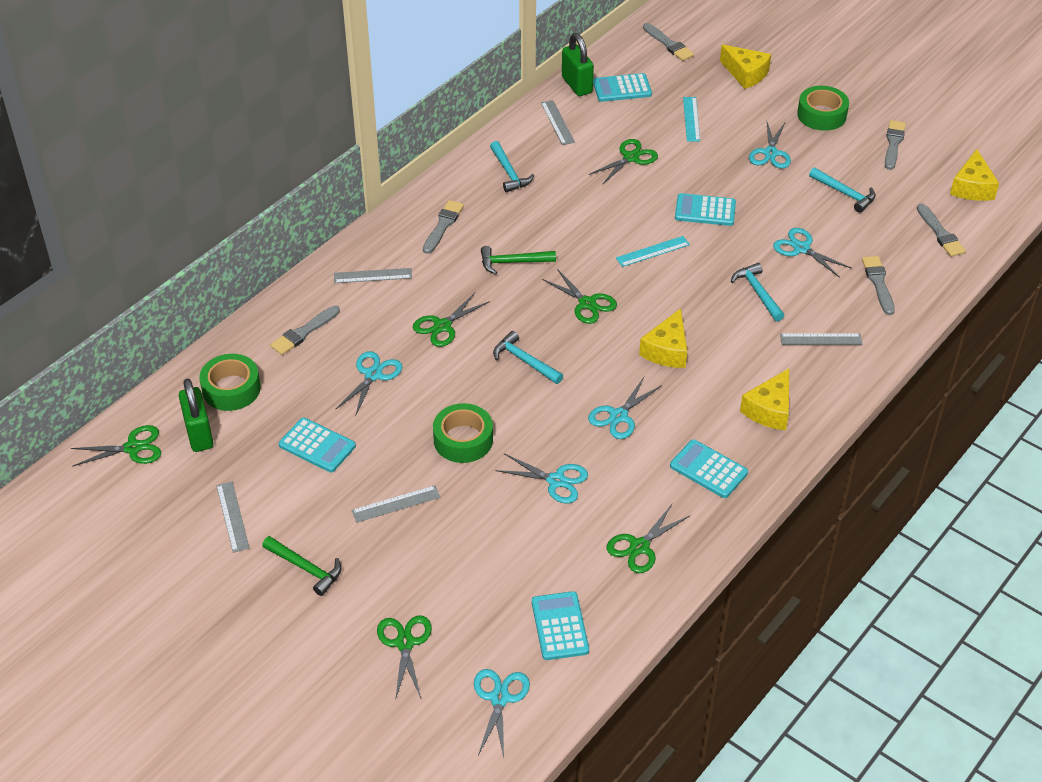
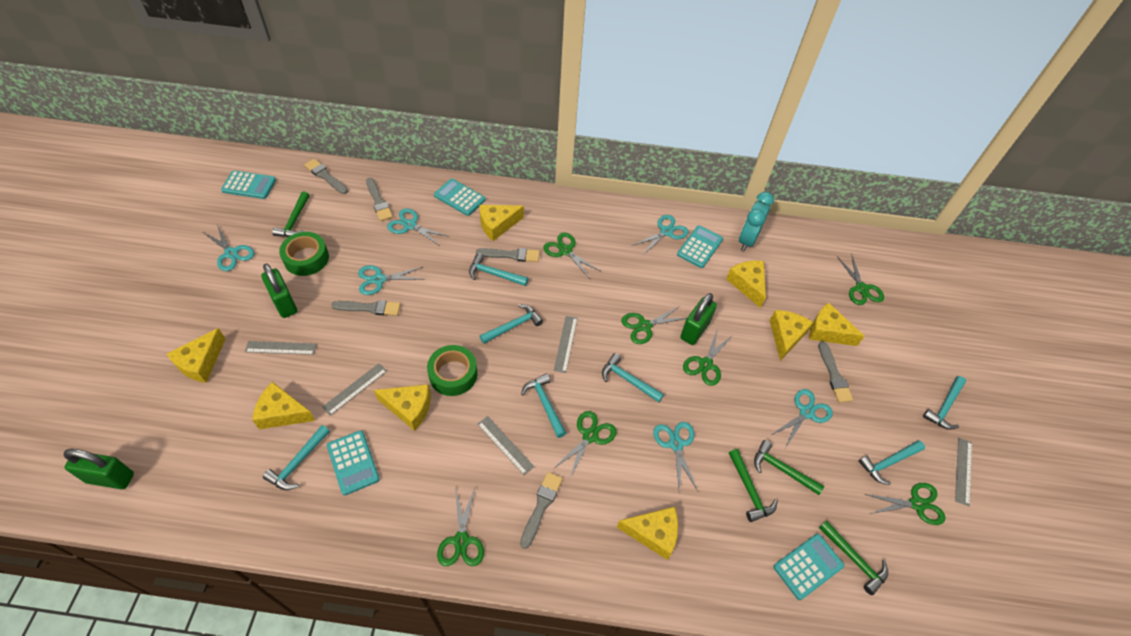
green hammer: [262,536,341,596] [481,246,556,274] = 2 -> [272,191,309,237] [729,449,778,522] [754,440,824,495] [819,521,888,595] = 4
green padlock: [179,379,213,452] [562,33,594,96] = 2 -> [63,449,134,489] [261,264,297,318] [680,293,717,345] = 3
green scissors: [71,425,161,467] [377,615,432,700] [413,293,490,347] [542,269,617,324] [589,139,658,185] [606,504,689,573] = 6 -> [437,487,484,566] [543,232,600,279] [553,411,616,478] [621,306,687,344] [683,328,733,386] [837,254,884,305] [864,483,946,525] = 7
green tape: [199,354,261,411] [433,403,493,463] [797,86,849,131] = 3 -> [279,232,329,276] [427,345,477,396] = 2
turquoise clock: none = 0 -> [739,192,774,251] = 1
turquoise hammer: [490,141,534,192] [493,331,563,384] [731,263,785,321] [809,167,876,213] = 4 -> [263,425,330,490] [469,254,528,286] [480,304,543,344] [521,373,566,438] [602,353,664,402] [859,440,925,485] [923,376,966,429] = 7
turquoise ruler: [616,236,690,267] [683,97,700,142] = 2 -> none = 0
yellow cheese: [639,308,687,368] [720,45,771,89] [740,369,789,430] [950,149,999,201] = 4 -> [167,328,225,383] [252,382,315,429] [374,384,431,431] [479,205,524,241] [617,507,678,560] [726,260,766,308] [770,310,814,361] [809,303,865,346] = 8

